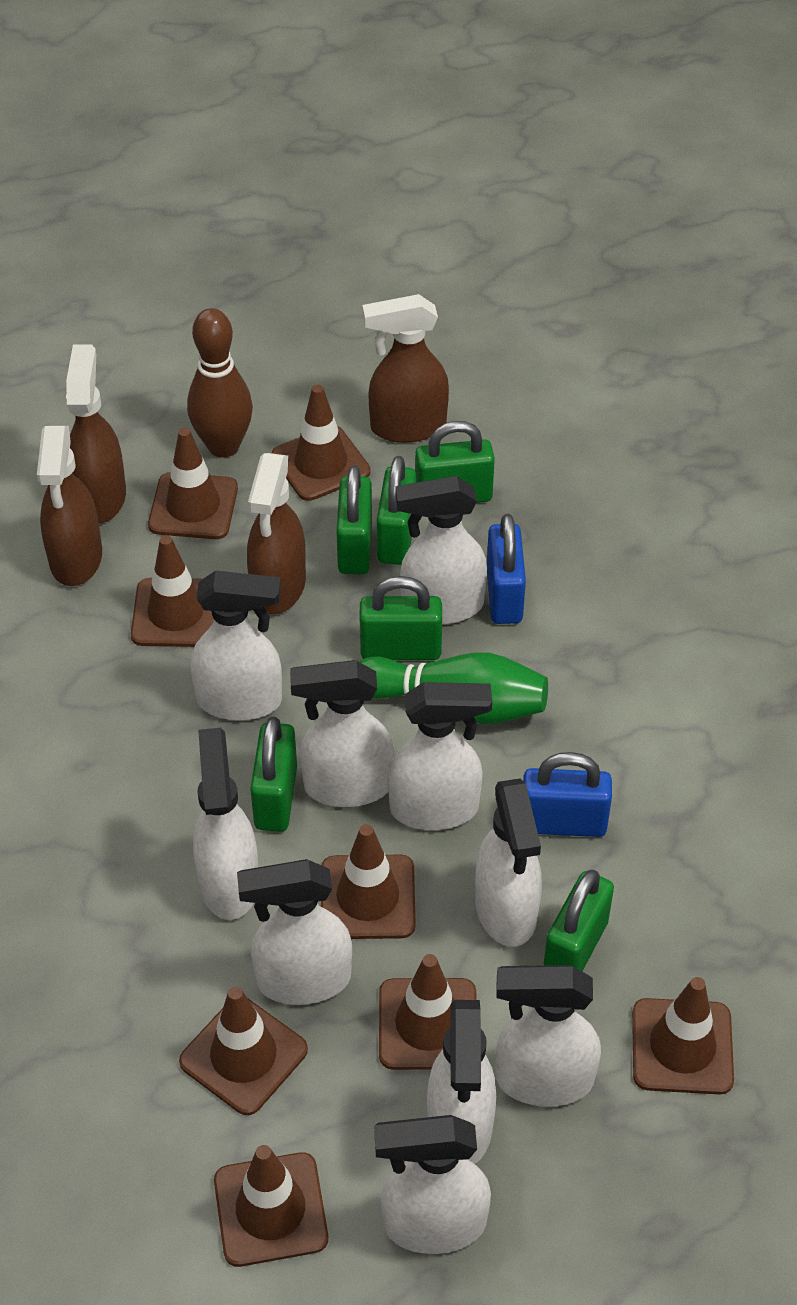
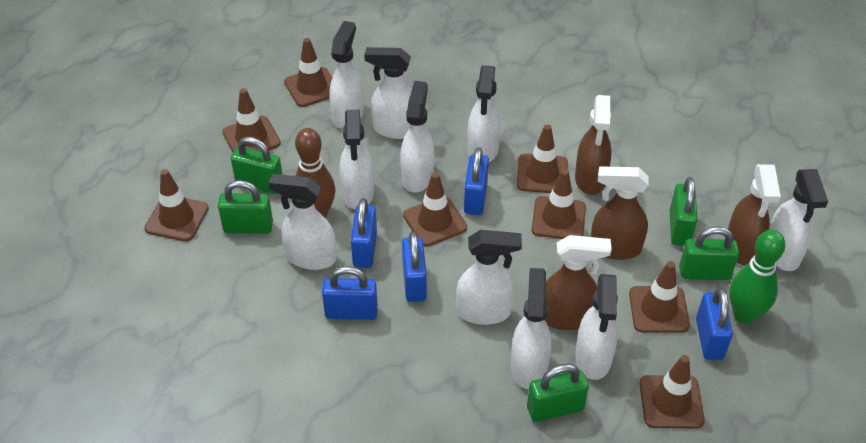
blue padlock: [487,514,526,624] [523,752,612,837] = 2 -> [322,266,378,320] [351,198,377,268] [402,231,427,302] [464,147,489,215] [696,288,733,360] = 5
green padlock: [250,717,297,832] [336,465,372,574] [360,576,442,660] [377,456,416,565] [415,421,495,503] [544,870,614,971] = 6 -> [218,180,273,233] [231,137,283,194] [527,364,589,422] [670,177,698,246] [679,226,739,280] = 5

